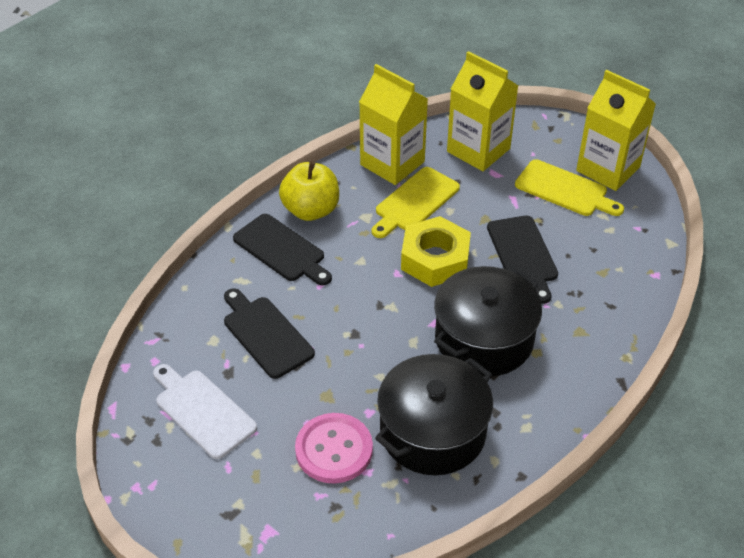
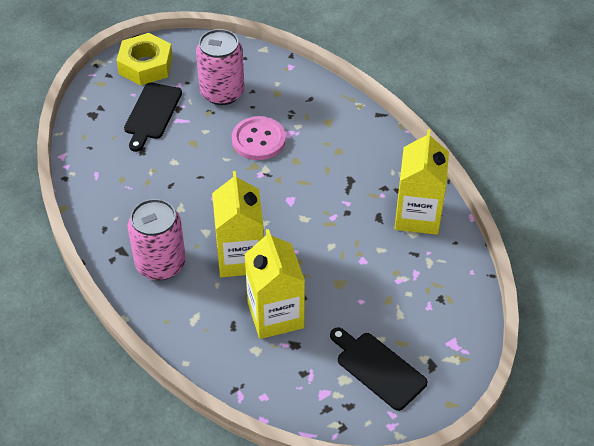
black cutting board: [224,288,315,379] [233,214,332,286] [487,215,558,304] = 3 -> [124,83,182,152] [330,327,428,411] = 2
black pot: [375,354,493,475] [434,266,542,376] = 2 -> none = 0
pink can: none = 0 -> [128,199,186,280] [196,29,245,105] = 2
white cutting board: [153,364,257,459] = 1 -> none = 0
yellow apple: [279,161,339,221] = 1 -> none = 0
yellow cutting board: [372,167,460,238] [515,159,624,216] = 2 -> none = 0

